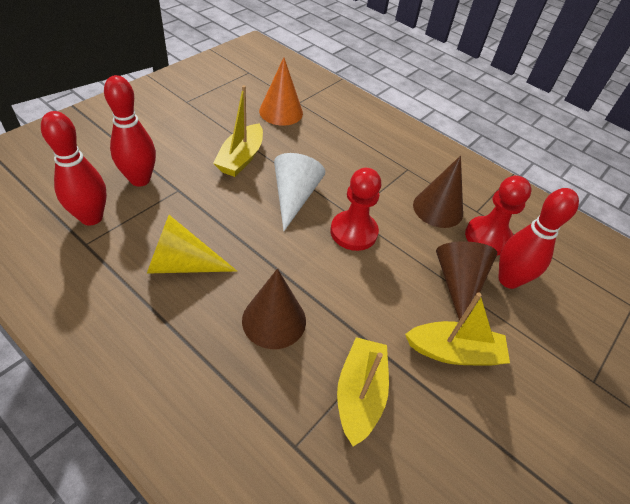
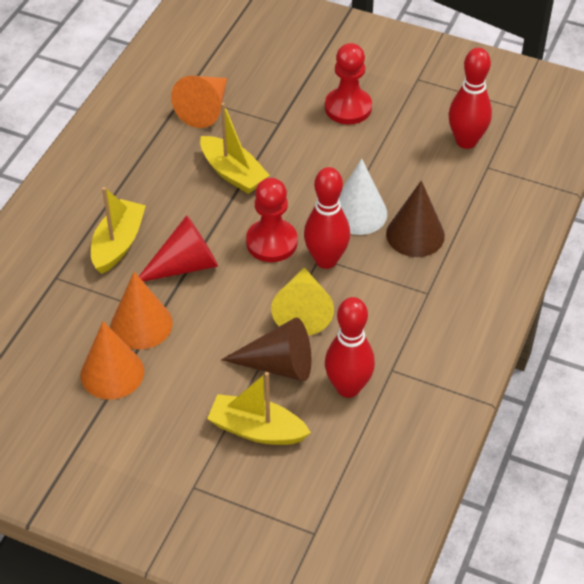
brown cone: [242,269,306,349] [413,156,463,228] [436,241,497,321] = 3 -> [221,318,311,381] [386,180,445,257] = 2
orange cone: [259,57,303,126] = 1 -> [81,321,144,399] [111,272,173,349] [171,76,227,128] = 3
red cone: none = 0 -> [139,215,218,282] = 1

